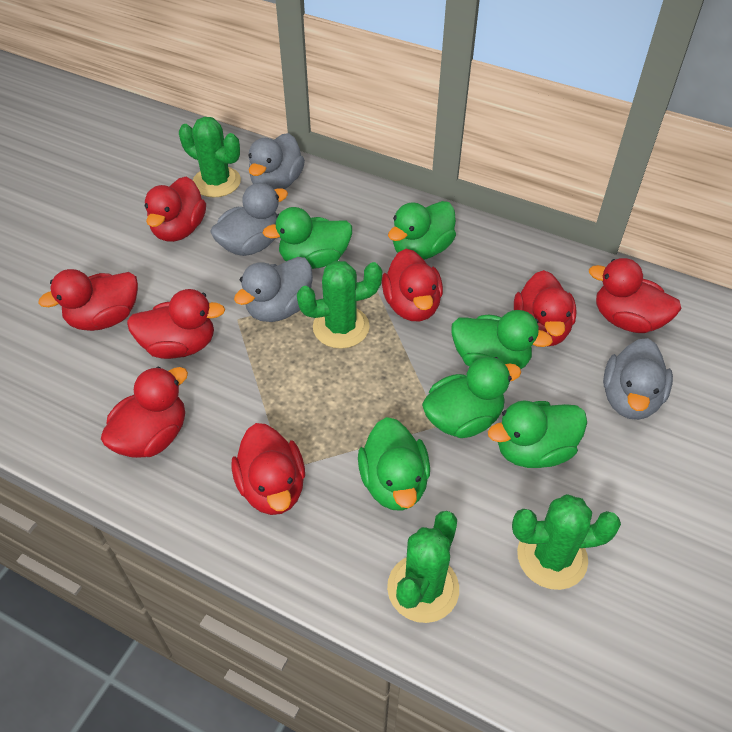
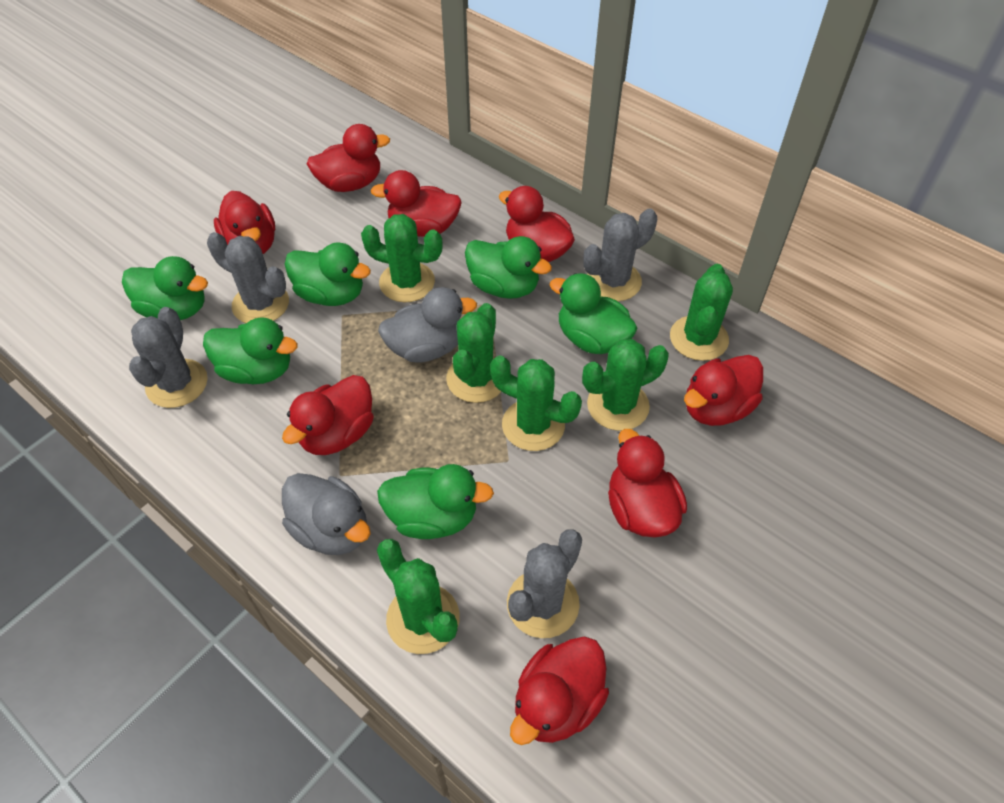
green cactus: [179,117,241,198] [297,261,382,349] [387,511,459,623] [512,494,621,590] = 4 -> [361,214,443,302] [377,539,460,654] [446,303,501,403] [490,356,582,451] [582,339,669,431] [670,264,733,361] = 6
grey cactus: none = 0 -> [129,307,208,408] [207,232,289,323] [507,530,582,638] [584,208,657,301] = 4
grey duck: [210,183,288,256] [234,257,313,322] [248,133,305,189] [603,338,673,420] = 4 -> [282,473,371,555] [378,287,477,363] = 2

